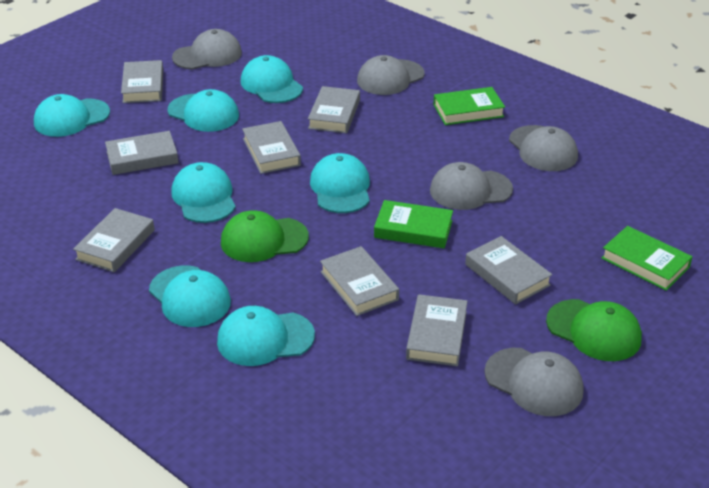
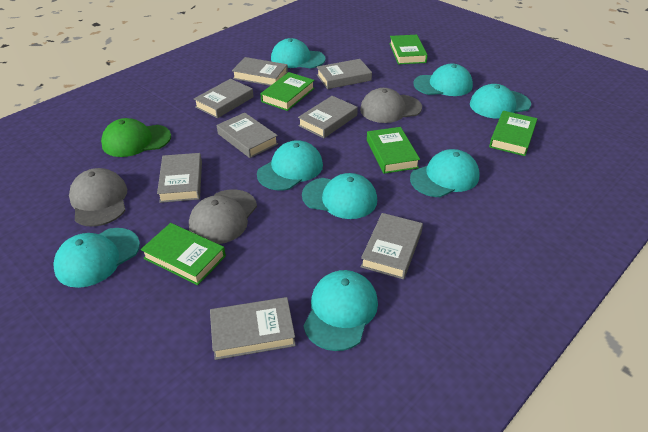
green book: [374,200,453,248] [433,87,505,125] [601,226,693,291] = 3 -> [141,223,226,285] [261,72,315,111] [367,127,420,174] [389,35,428,65] [489,111,537,156] = 5
green cap: [221,210,309,262] [546,299,642,361] = 2 -> [101,118,171,157] = 1
grey cap: [172,29,242,70] [357,55,425,95] [430,162,513,210] [484,348,584,416] [509,125,578,171] = 5 -> [69,168,127,227] [189,190,257,244] [360,88,422,123] = 3
turquoise cap: [34,94,110,137] [149,266,231,327] [168,89,239,132] [171,162,236,223] [217,306,315,366] [241,55,303,103] [310,153,370,213] = 7 -> [53,228,140,288] [257,140,323,191] [271,38,326,69] [302,173,377,219] [303,270,378,351] [410,149,480,197] [413,64,473,96] [470,84,531,119] = 8

